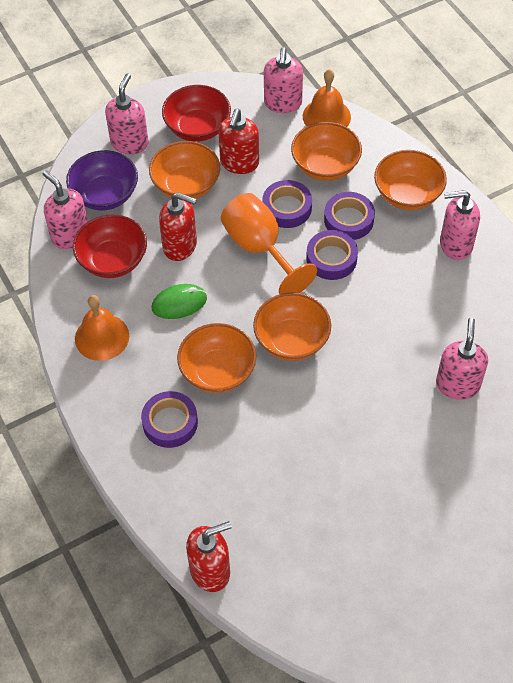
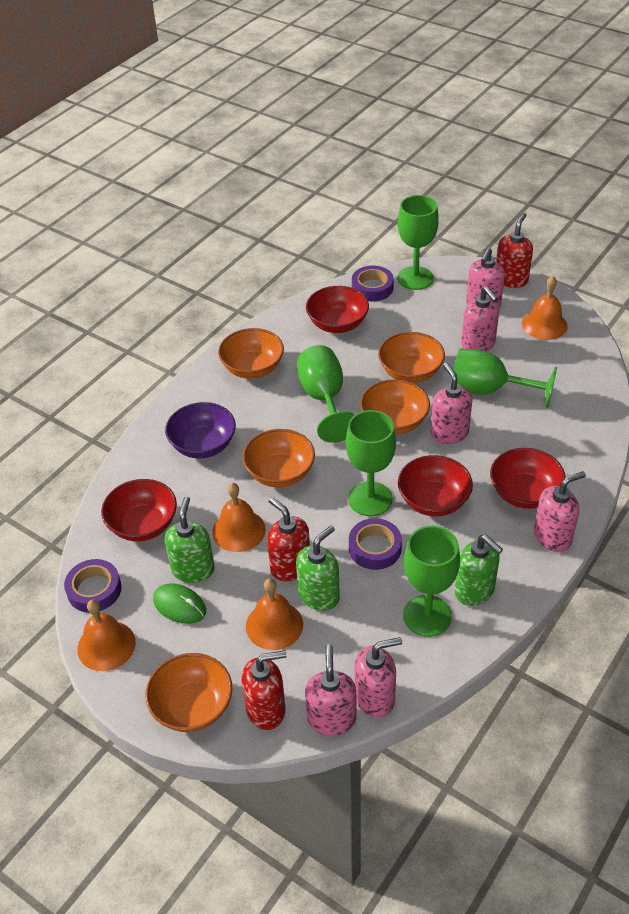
green goblet: none = 0 -> [297,345,354,443] [346,410,396,516] [397,195,439,290] [403,526,460,637] [454,348,557,408] = 5
green soap dispenser: none = 0 -> [165,496,215,583] [296,526,340,611] [454,535,503,606] = 3
orange bell: [75,295,129,361] [303,69,351,127] = 2 -> [77,600,136,671] [212,483,266,552] [246,579,303,650] [522,276,568,340] = 4
orange goblet: [221,193,317,294] = 1 -> none = 0
pink soap dispenser: [43,170,88,249] [105,73,149,154] [264,47,303,113] [436,318,488,400] [440,190,480,260] = 5 -> [305,645,357,736] [354,637,402,718] [431,363,472,444] [461,286,499,352] [466,247,505,308] [534,471,586,552] = 6
purple tape: [141,391,198,448] [262,180,312,228] [306,230,358,280] [324,192,375,240] = 4 -> [64,559,122,613] [349,518,402,570] [352,266,394,301] = 3
red bowl: [73,214,147,278] [162,85,231,142] = 2 -> [101,479,177,541] [306,286,369,333] [398,455,473,517] [490,448,565,509] = 4

